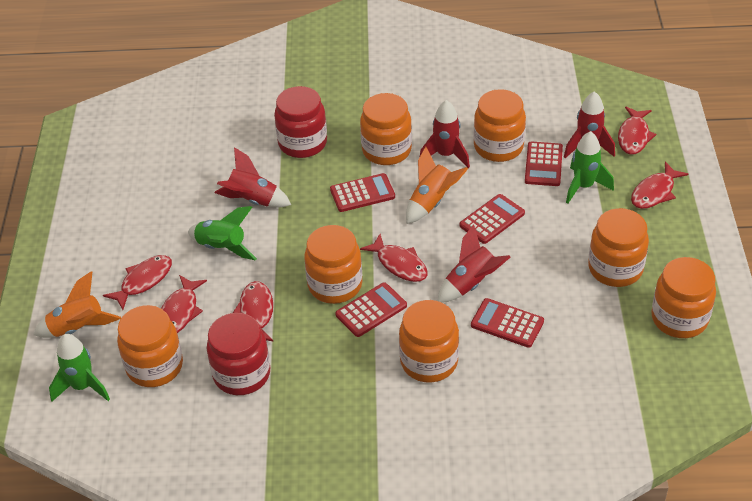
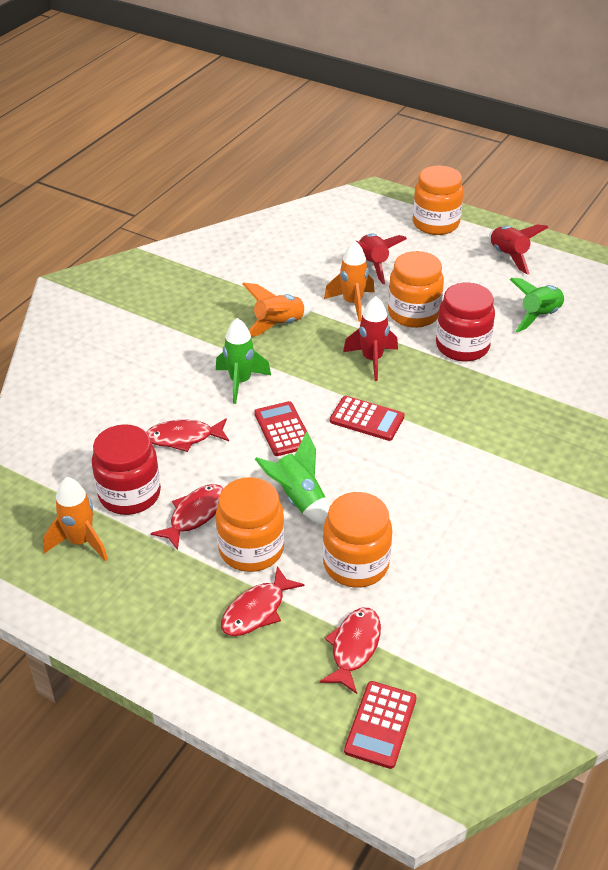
orange jar: [117,305,183,387] [304,225,362,304] [360,93,412,165] [399,300,459,383] [474,89,526,162] [588,208,649,287] [651,257,716,338] = 7 -> [216,477,285,572] [323,492,392,588] [388,251,444,328] [413,165,463,235] = 4
orange rocket: [33,271,121,338] [406,146,468,224] = 2 -> [43,477,108,562] [243,283,312,337] [324,241,374,322] = 3
red calculator: [330,173,395,212] [335,282,407,337] [459,194,525,244] [471,298,544,348] [525,141,563,186] = 5 -> [254,401,307,456] [330,396,404,441] [344,681,416,769] = 3
red fish: [103,255,172,310] [161,275,207,333] [233,281,274,342] [360,234,428,282] [618,107,656,155] [631,162,688,209] = 6 -> [146,418,229,452] [151,484,224,550] [221,566,304,636] [320,608,381,694] = 4
red rocket: [215,147,291,207] [419,100,470,168] [438,225,511,303] [564,91,615,158] = 4 -> [343,296,398,381] [356,234,407,284] [489,225,549,275] = 3

